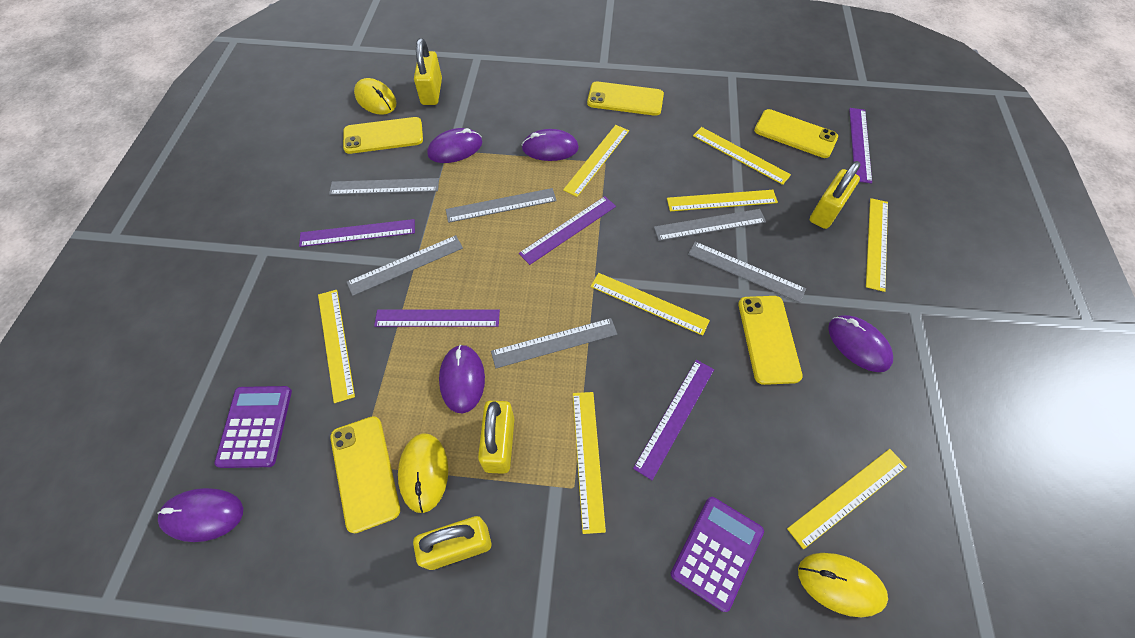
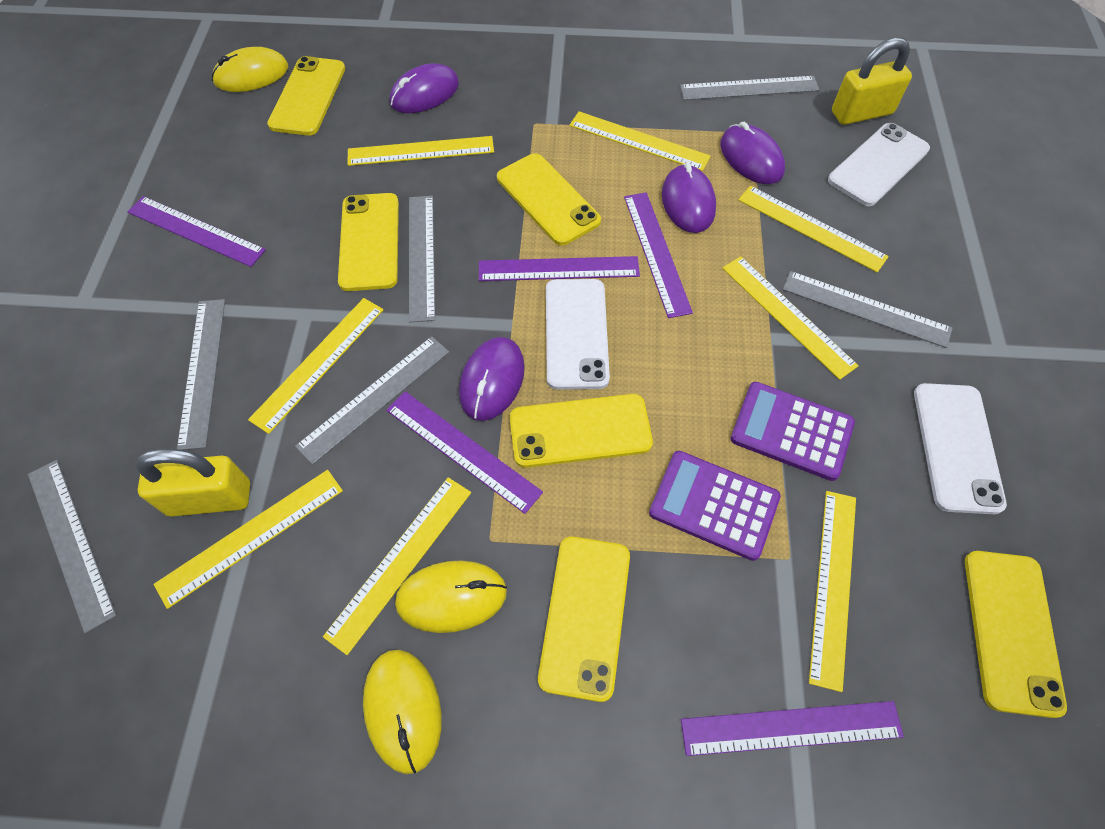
purple mouse: [157,488,243,542] [427,128,482,163] [439,345,485,414] [521,129,579,161] [828,315,893,372] = 5 -> [390,63,459,113] [459,337,525,421] [662,163,716,233] [720,122,785,184] = 4
white phone: none = 0 -> [546,279,610,390] [828,123,930,206] [914,383,1007,514] = 3
yellow padlock: [413,516,491,570] [414,38,442,105] [478,401,514,474] [810,161,861,229] = 4 -> [136,449,250,517] [832,38,912,125] = 2
yellow phone: [330,416,400,533] [343,117,423,154] [587,81,664,116] [738,296,803,385] [754,109,838,158] = 5 -> [267,56,345,136] [338,193,399,291] [497,153,601,246] [510,394,653,468] [538,536,630,702] [965,551,1067,718] = 6

